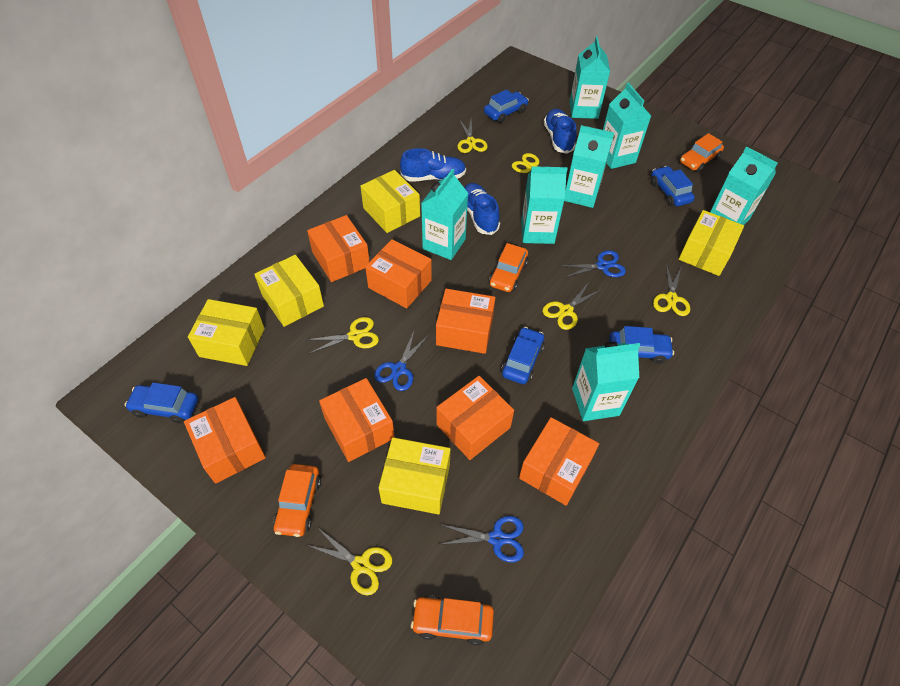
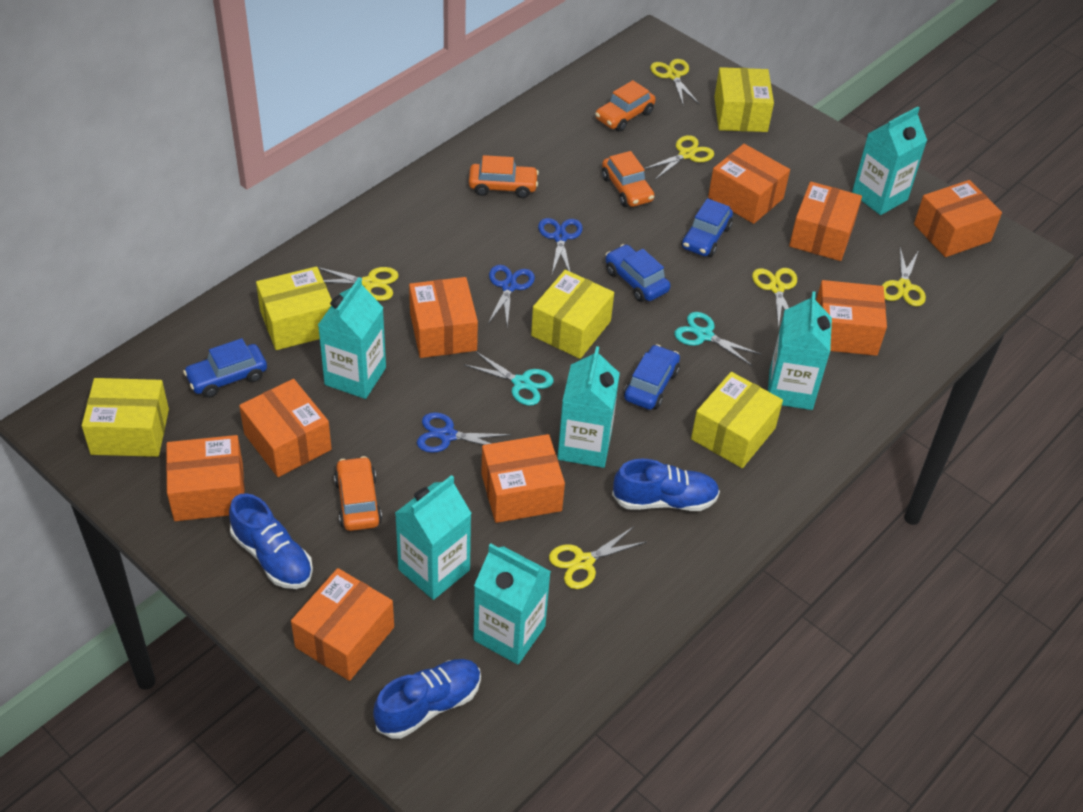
blue car: [125,382,198,424] [484,90,529,123] [501,327,545,384] [609,326,674,364] [651,166,695,206] = 5 -> [183,338,267,398] [606,244,671,302] [624,344,680,410] [681,198,733,257] = 4
orange box: [184,397,266,484] [307,215,370,282] [319,378,395,462] [365,239,432,308] [436,289,495,354] [437,376,514,460] [519,417,599,506] = 7 -> [166,435,245,521] [239,379,332,477] [291,568,394,681] [409,277,478,358] [481,434,565,523] [708,144,790,224] [789,182,862,261] [816,280,887,356] [914,180,1002,257] = 9
turquoise carton: [421,169,468,260] [521,166,567,244] [564,125,614,208] [569,36,610,119] [572,342,640,421] [603,83,651,169] [710,147,778,225] = 7 -> [318,277,386,399] [395,475,472,600] [474,543,551,665] [557,346,620,468] [768,292,832,410] [852,106,927,215] = 6
turquoise scissors: none = 0 -> [464,351,554,406] [674,312,762,366] = 2

